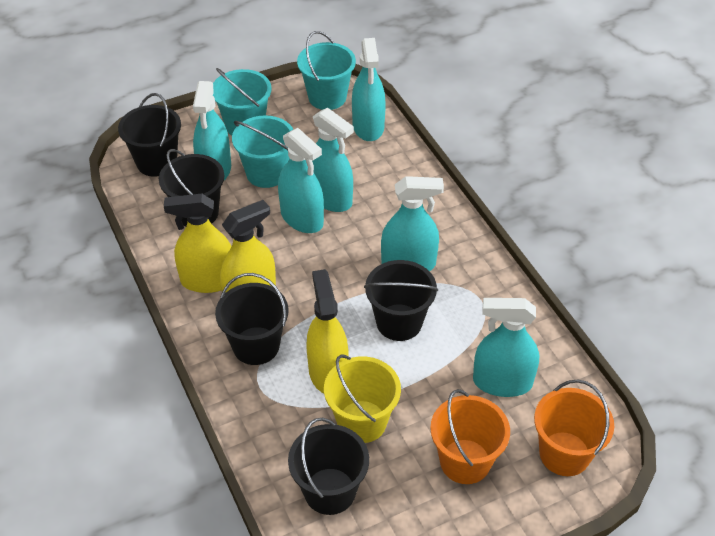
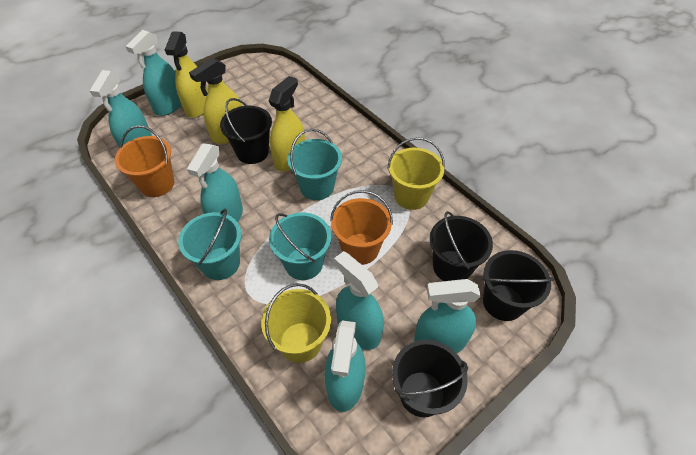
black bucket: [118,93,181,177] [159,149,224,227] [215,273,289,365] [288,418,369,515] [364,260,438,341] = 5 -> [220,98,272,164] [392,340,468,417] [430,211,493,281] [483,250,554,321] = 4
yellow bucket: [324,354,401,443] = 1 -> [261,283,331,363] [388,137,445,210] = 2

